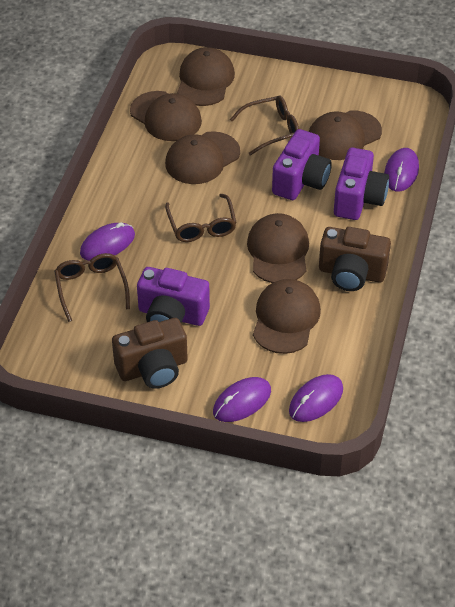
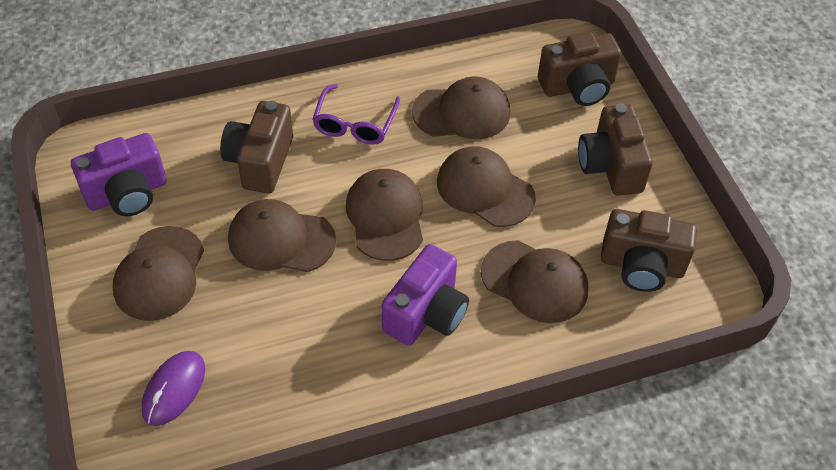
brown camera: [112,318,188,389] [319,227,391,291] = 2 -> [220,101,293,193] [538,32,621,106] [578,103,653,196] [601,209,697,292] = 4
brown glasses: [54,253,130,322] [165,194,237,242] [230,96,299,156] = 3 -> none = 0
purple camera: [137,267,210,326] [272,129,332,200] [334,148,389,220] = 3 -> [71,133,166,216] [382,244,469,346] = 2
purple glasses: none = 0 -> [312,84,400,145] = 1
purple mouse: [80,222,135,260] [213,377,271,422] [289,374,343,422] [384,148,419,192] = 4 -> [142,351,205,426] = 1

